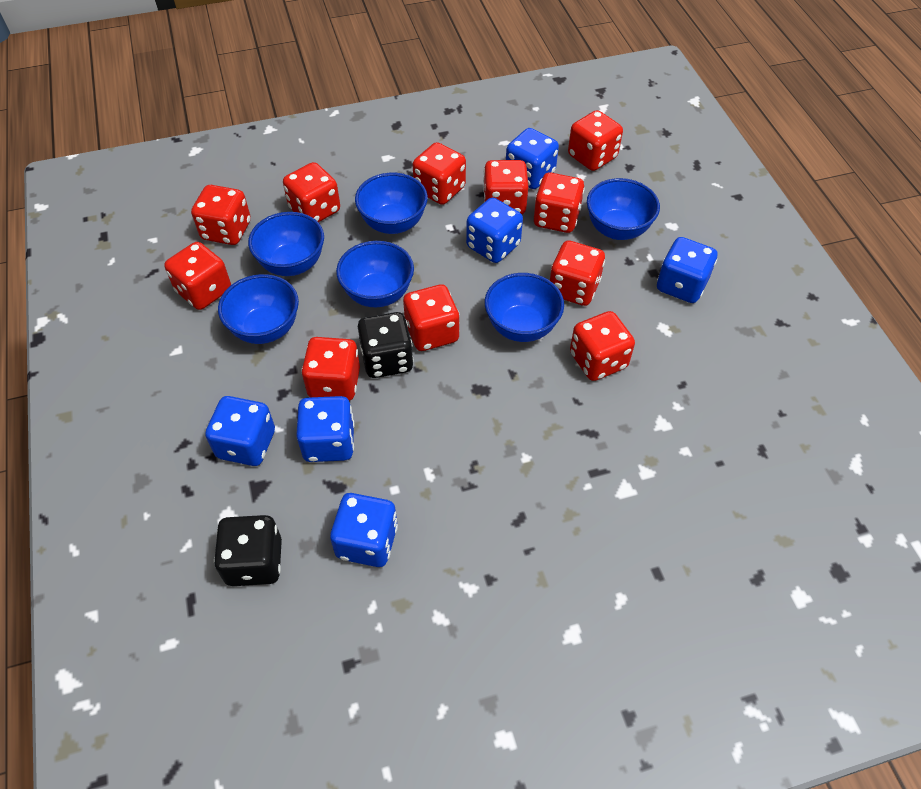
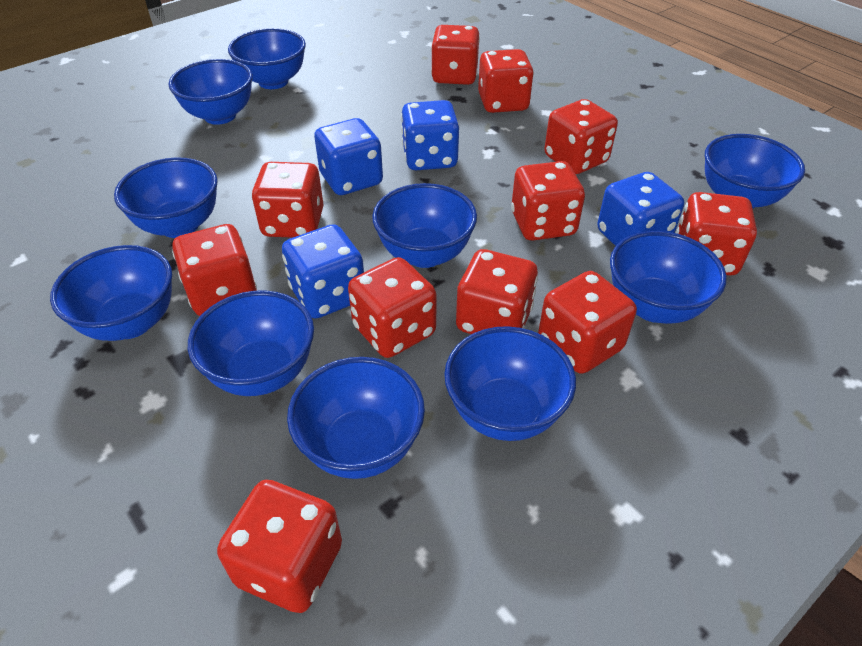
black dice: [214,515,282,586] [358,312,414,378] = 2 -> none = 0
blue bowl: [218,274,299,344] [248,212,324,276] [336,241,414,307] [355,173,428,234] [485,273,564,342] [587,178,660,240] = 6 -> [50,245,172,341] [114,158,218,238] [168,59,253,125] [188,290,314,396] [228,28,306,89] [287,357,425,479] [372,183,477,268] [444,326,576,441] [610,231,727,324] [705,134,805,208] = 10
blue dice: [205,396,275,466] [296,396,355,462] [330,493,398,567] [466,198,523,263] [506,128,559,189] [657,237,717,303] = 6 -> [282,224,364,319] [314,118,383,195] [401,100,459,170] [597,172,684,246] = 4

